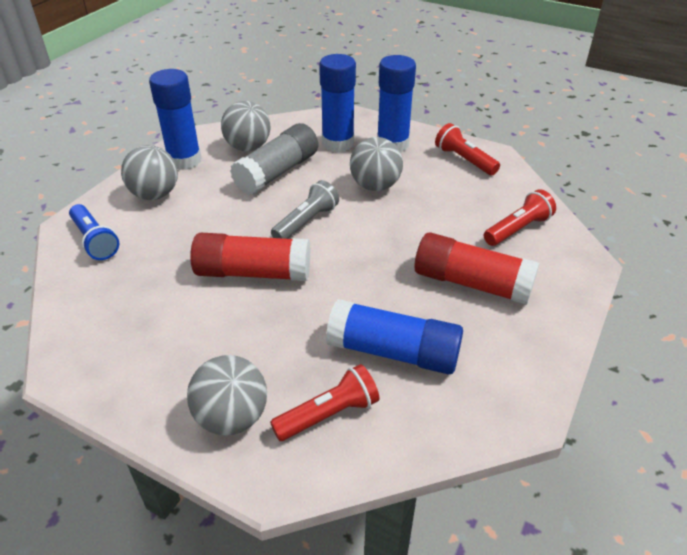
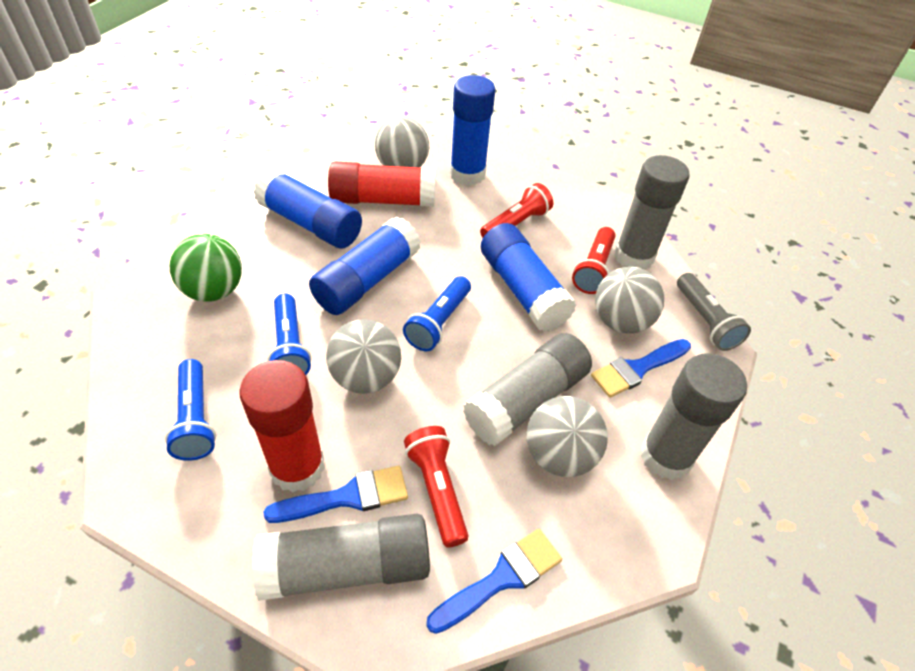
blue brush: none = 0 -> [264,466,408,523] [426,529,562,634] [591,339,691,398] = 3
blue flashlight: [69,204,119,260] = 1 -> [165,359,216,461] [267,294,312,375] [403,276,471,351] = 3
green ball: none = 0 -> [170,234,242,302] = 1
grey glue stick: [230,123,318,195] = 1 -> [252,514,430,601] [463,333,592,446] [614,155,689,270] [640,353,747,480] = 4

